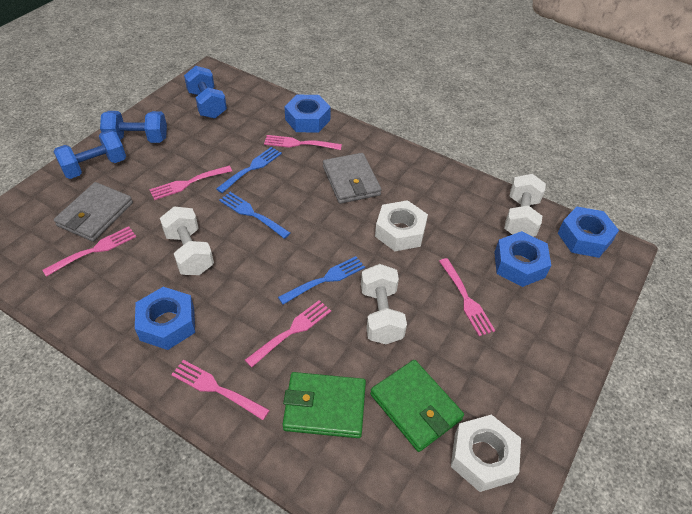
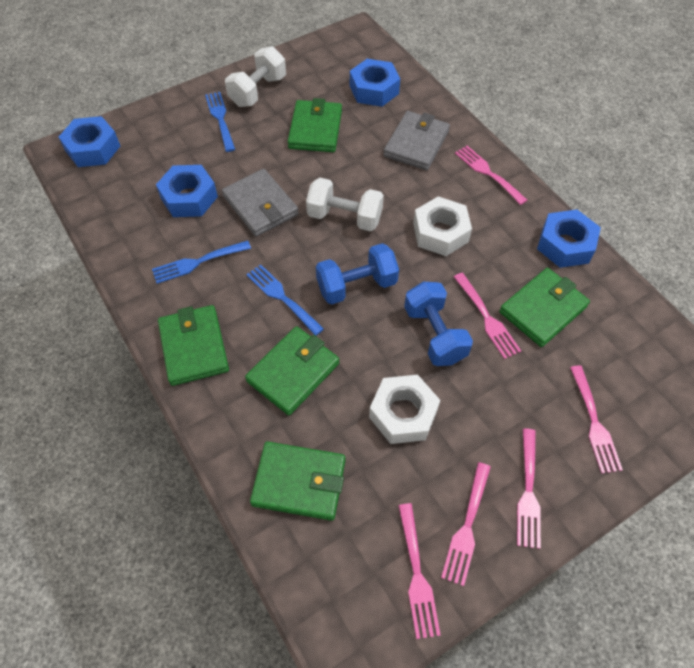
blue dumbbell: [53,130,126,179] [100,111,167,143] [184,66,227,119] = 3 -> [316,243,399,305] [404,282,473,366] = 2
green wallet: [282,372,366,438] [370,360,464,452] = 2 -> [158,305,229,386] [245,326,339,415] [250,442,345,521] [287,98,342,152] [499,268,590,347] = 5
white dumbbell: [160,206,214,275] [361,264,407,344] [504,174,546,237] = 3 -> [225,46,286,107] [306,178,384,231] = 2

